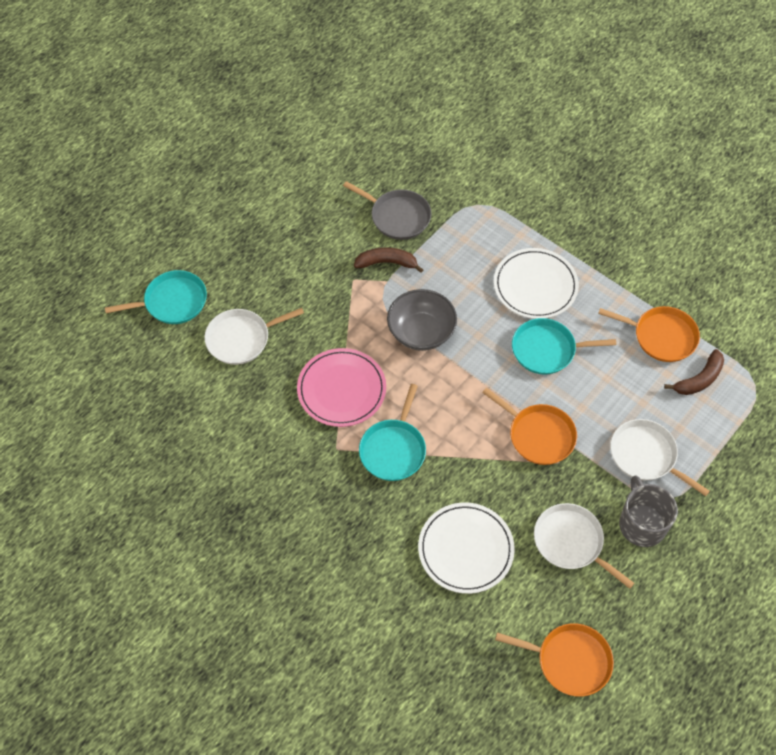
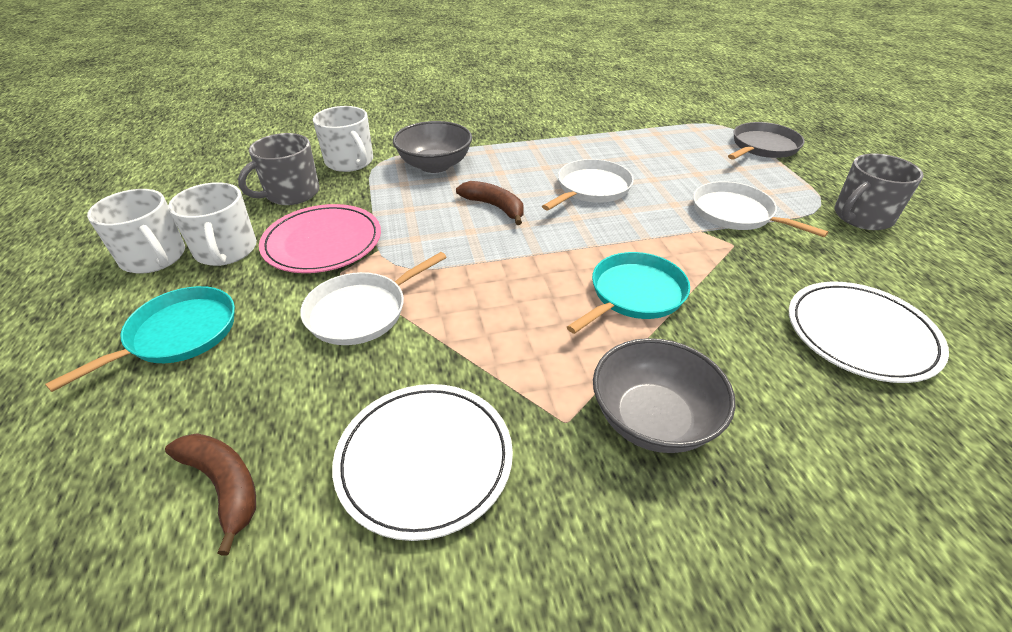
grey bowl: [387,289,457,351] = 1 -> [393,121,472,173] [593,338,736,453] = 2
grey mug: [619,475,678,547] = 1 -> [238,133,319,205] [835,154,924,230] = 2
orange pan: [482,388,577,465] [495,623,614,697] [598,306,700,362] = 3 -> none = 0
turquoise pan: [105,270,207,324] [359,384,426,481] [512,318,616,375] = 3 -> [45,286,235,392] [567,252,690,334] = 2
white mug: none = 0 -> [87,189,185,274] [168,182,257,266] [313,106,373,172] = 3

